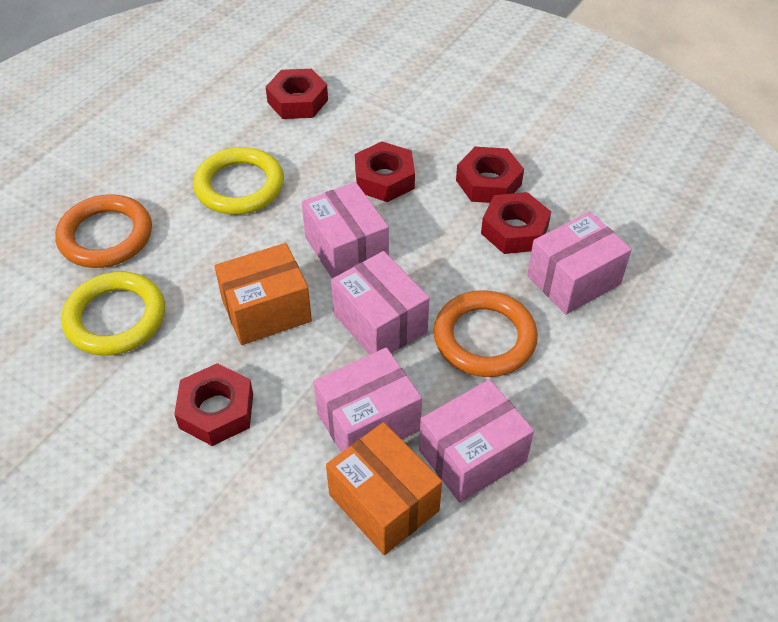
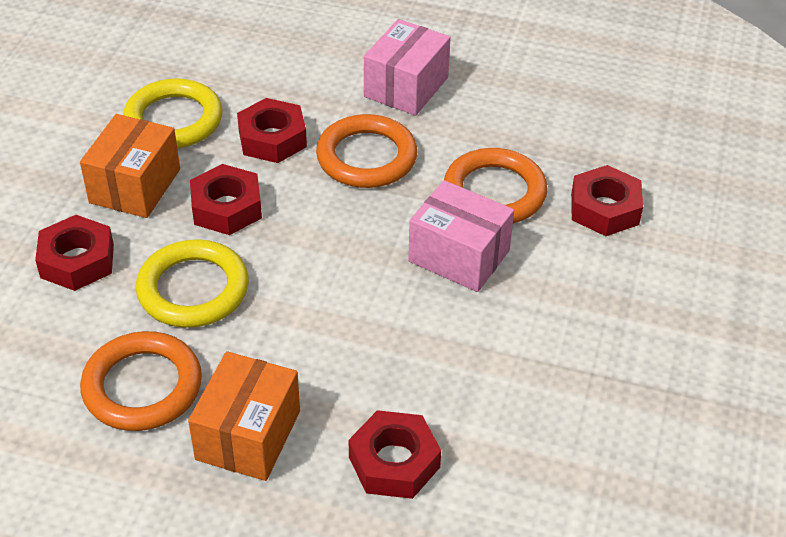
orange ring: [55,194,152,268] [434,290,538,377] = 2 -> [80,331,202,431] [316,114,417,188] [444,148,548,223] = 3
pink box: [302,182,389,278] [314,347,422,453] [331,251,430,355] [419,379,534,503] [527,212,632,315] = 5 -> [364,19,451,116] [408,180,514,292] = 2

